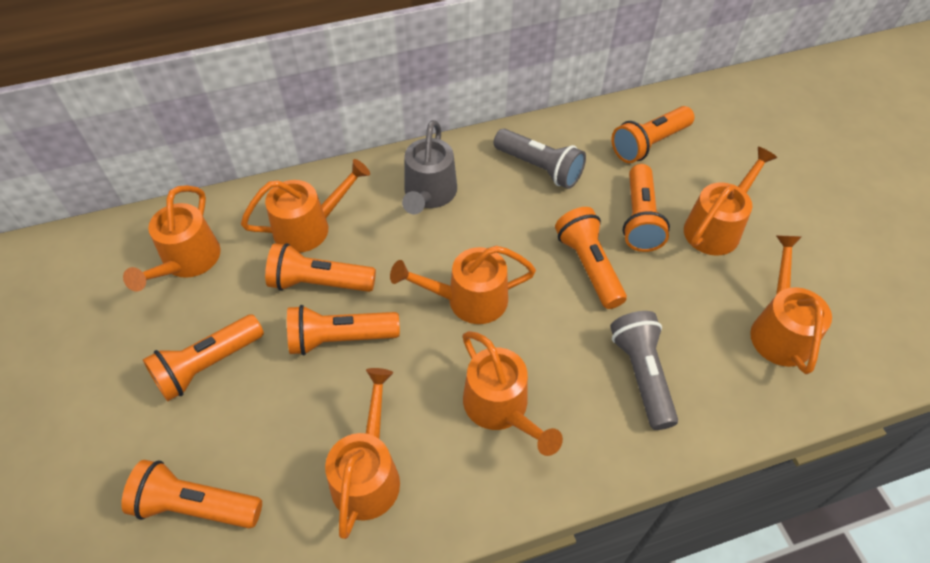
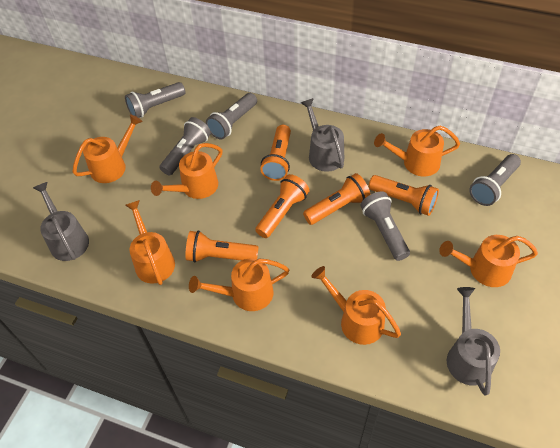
grey flashlight: [494,129,586,189] [610,311,678,430] = 2 -> [125,82,185,118] [160,117,211,176] [206,93,257,140] [361,191,410,261] [469,154,521,206] = 5
grey watering can: [402,120,457,214] = 1 -> [33,182,89,261] [301,98,344,172] [447,287,500,395] = 3
orange flashlight: [121,460,262,528] [143,314,264,401] [265,243,376,292] [287,305,400,355] [555,207,627,309] [612,106,694,163] [623,164,670,252] = 7 -> [185,231,259,263] [255,174,309,238] [260,125,291,181] [303,173,370,225] [369,175,439,216] = 5

